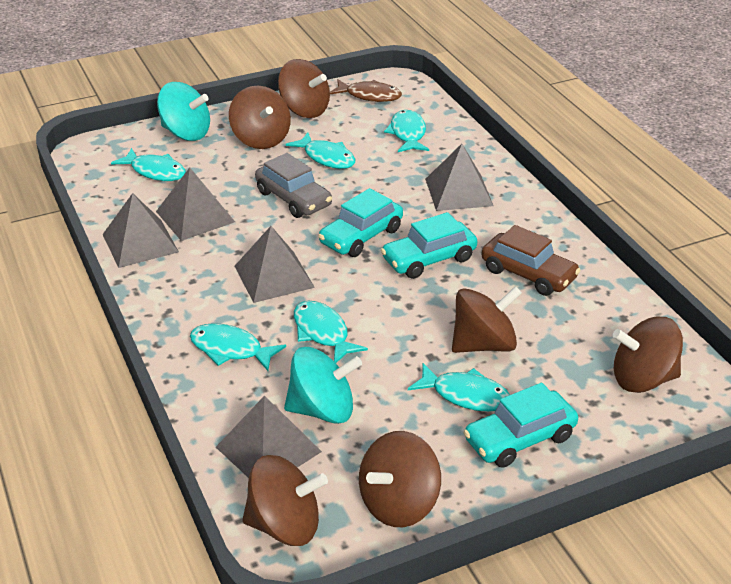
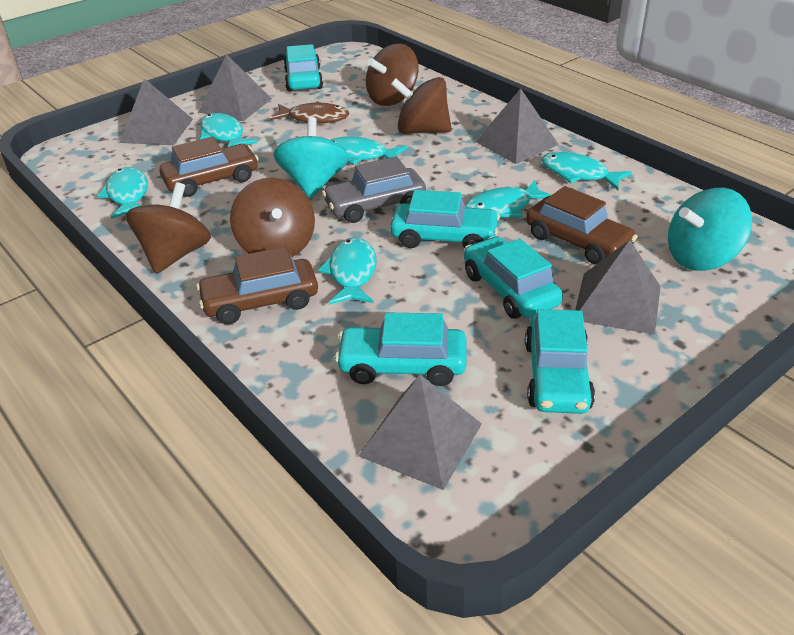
brown car: [481,225,581,296] = 1 -> [160,137,259,197] [196,247,318,324] [526,186,638,265] = 3
brown spinning top: [229,86,291,149] [242,455,328,546] [278,59,330,118] [359,431,441,527] [452,286,522,353] [612,317,683,393] = 6 -> [126,182,211,274] [230,178,315,257] [366,44,418,106] [391,77,452,134] = 4
turquoise car: [318,188,403,257] [381,212,477,279] [463,383,578,468] = 3 -> [283,44,323,92] [335,312,466,386] [390,190,500,248] [464,236,563,319] [525,309,595,414] = 5

